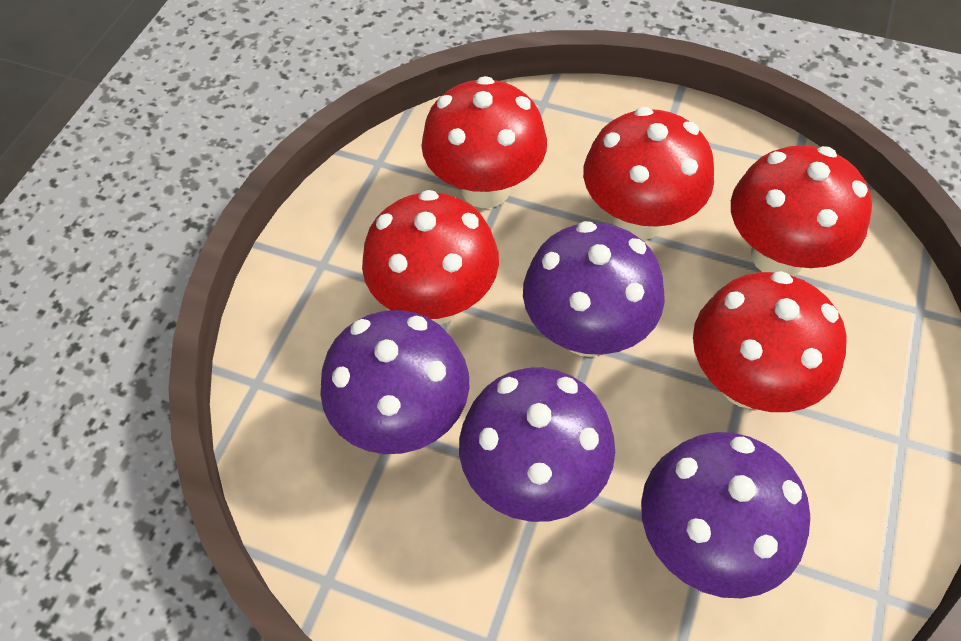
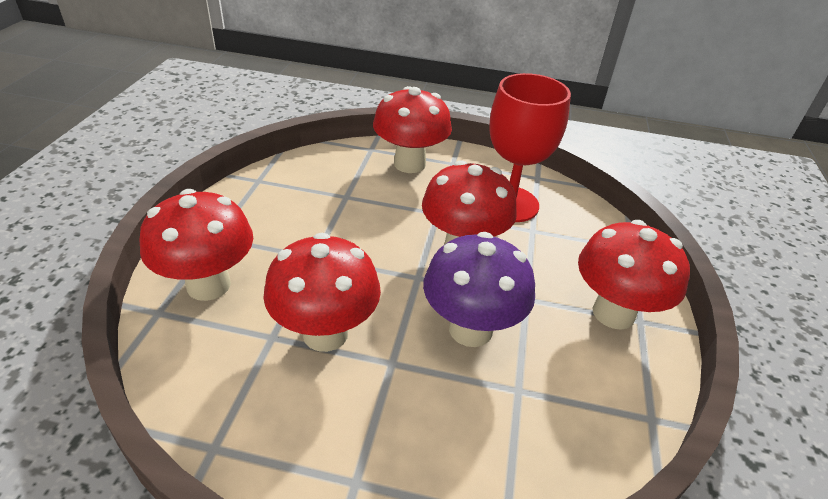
purple mushroom: [320,310,469,454] [459,368,615,522] [523,221,665,357] [641,432,810,598] = 4 -> [423,232,535,347] = 1
red goblet: none = 0 -> [490,73,571,222] = 1

